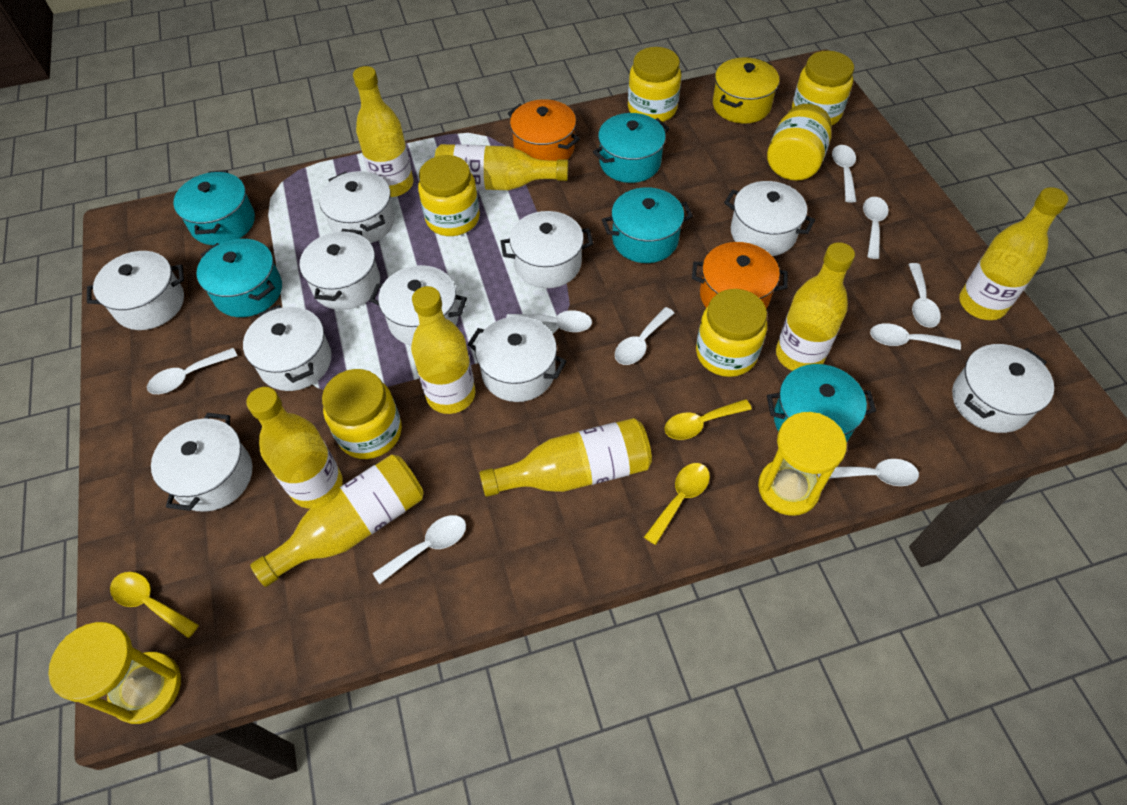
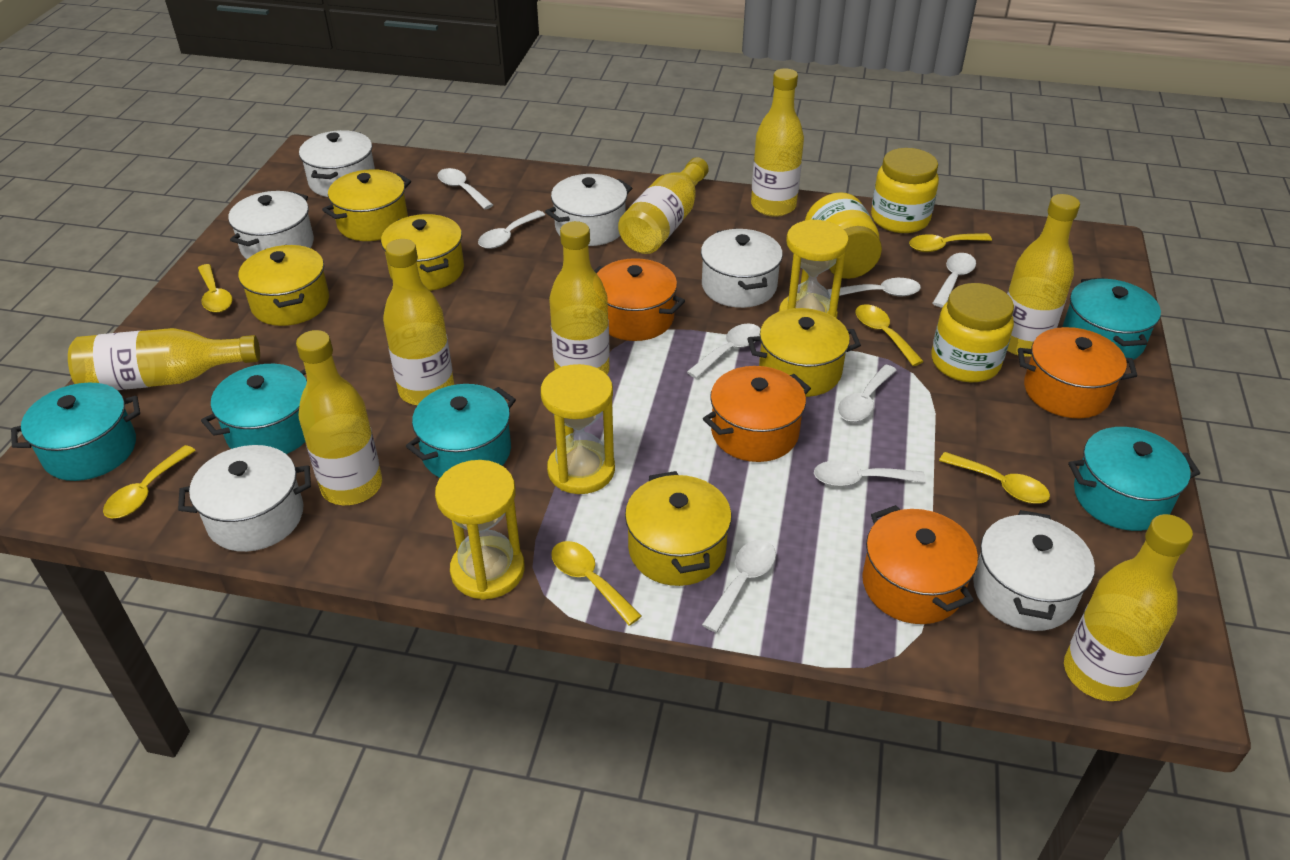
orange pot: [508,99,580,161] [692,242,788,309] = 2 -> [594,258,685,341] [703,366,811,462] [862,505,978,624] [1018,327,1137,418] = 4
white pot: [87,251,184,330] [151,413,253,512] [243,305,332,391] [300,229,380,310] [319,171,395,243] [370,265,467,346] [467,316,566,402] [500,211,593,288] [724,181,815,256] [952,344,1054,433] = 10 -> [178,445,311,552] [228,191,314,259] [299,130,375,197] [545,174,632,246] [701,228,783,308] [973,510,1095,631] = 6
white spoon: [147,348,237,394] [373,515,466,584] [506,310,592,332] [615,307,674,365] [818,459,919,486] [832,145,856,202] [863,197,889,259] [870,323,961,350] [908,263,941,328] = 9 -> [438,168,493,209] [478,210,545,249] [687,324,760,378] [702,540,776,633] [814,460,926,486] [827,278,921,296] [838,365,897,422] [932,253,976,308] = 8
yellow hourglass: [48,622,181,724] [758,412,847,516] = 2 -> [435,460,525,600] [541,364,615,494] [779,219,849,318] = 3
yellow jar: [322,369,402,459] [418,155,480,236] [628,47,681,122] [696,289,767,377] [767,104,832,181] [792,51,854,125] = 6 -> [805,192,882,279] [871,148,939,233] [932,283,1014,382] = 3
yellow pot: [713,57,779,124] = 1 -> [238,245,329,326] [322,169,411,241] [381,214,464,291] [625,471,732,586] [747,308,861,397] = 5
yellow spoon: [110,572,199,638] [644,463,710,545] [664,399,752,440] = 3 -> [103,445,196,519] [198,264,232,313] [551,541,642,626] [856,304,924,366] [909,233,992,252] [939,452,1050,504] = 6

